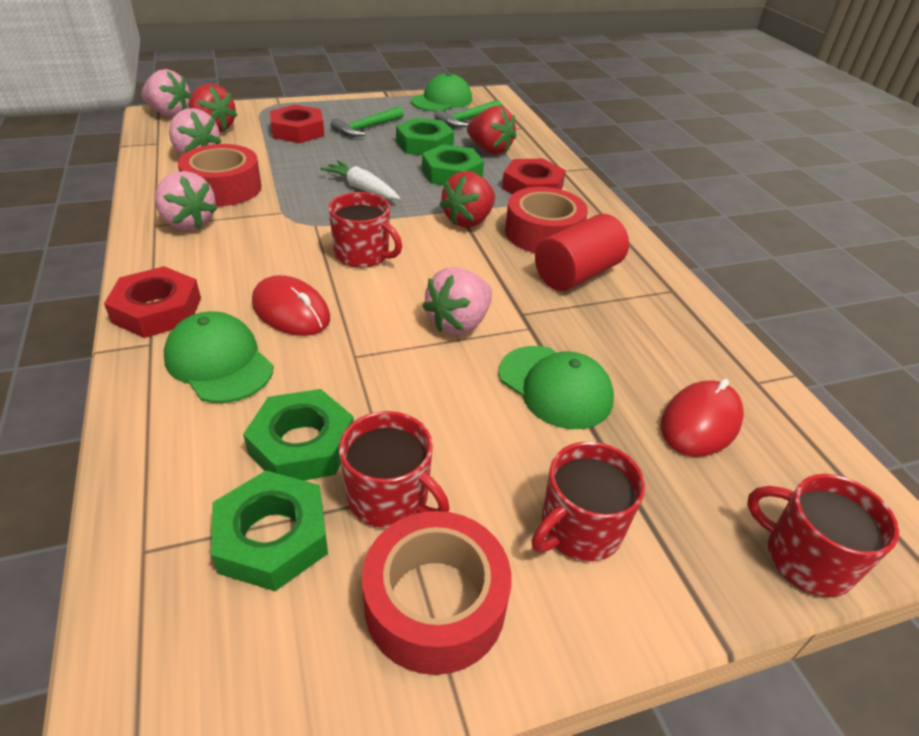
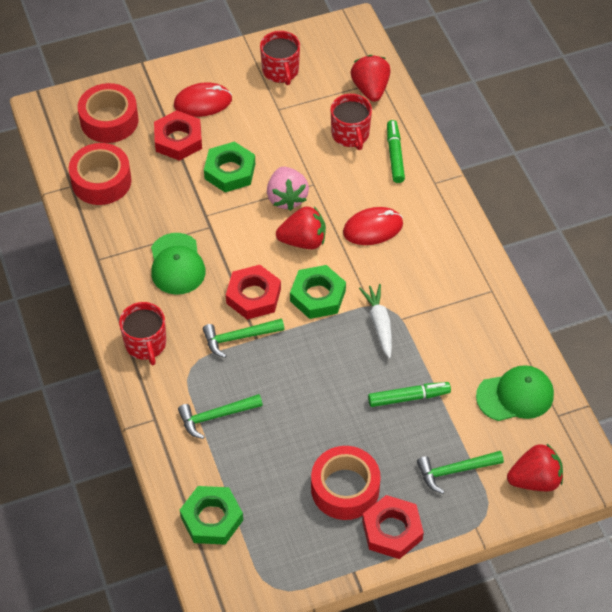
green cap: [164,311,273,403] [411,72,472,112] [498,346,614,429] = 3 -> [151,233,206,295] [476,365,554,421] = 2
green hammer: [330,106,403,137] [434,100,502,127] = 2 -> [178,394,263,439] [203,318,285,358] [417,451,504,494] = 3
green marker: none = 0 -> [368,382,451,407] [387,120,405,183] = 2
green nut: [211,471,328,591] [243,389,354,481] [396,118,454,155] [422,144,484,185] = 4 -> [180,486,243,545] [204,142,255,192] [290,265,346,319] = 3
pink strawberry: [141,69,191,117] [155,171,217,231] [169,108,221,155] [422,267,492,335] = 4 -> [267,167,309,211] = 1
red cylinder: [535,214,629,291] = 1 -> none = 0
red mug: [328,192,402,268] [339,411,449,528] [532,441,646,561] [747,474,899,597] = 4 -> [119,302,166,365] [260,31,300,85] [331,94,372,150] = 3

